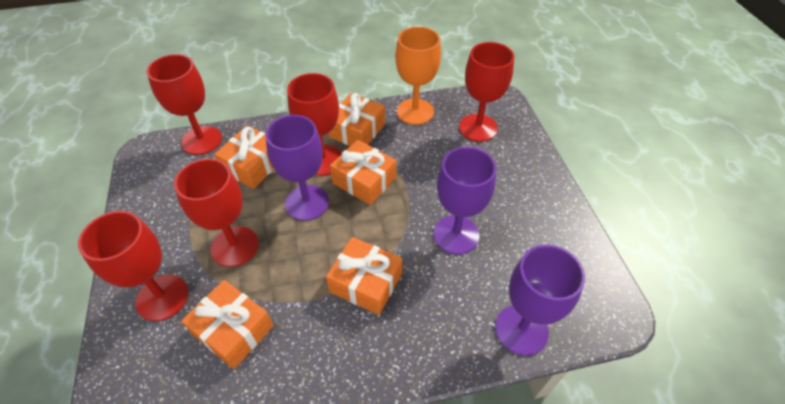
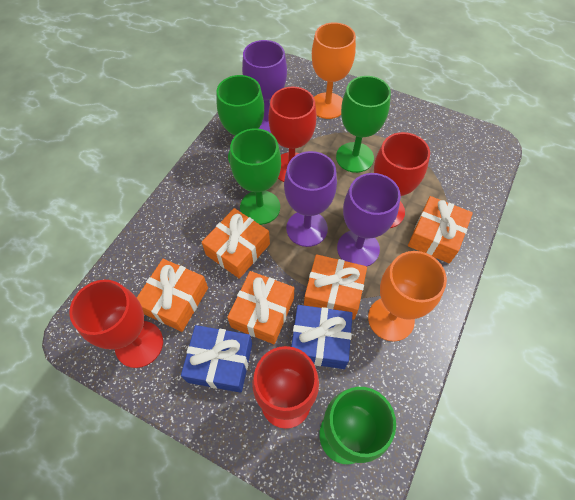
blue gift: none = 0 -> [181,325,252,393] [291,305,353,369] = 2
green goblet: none = 0 -> [216,75,264,163] [230,128,281,225] [319,387,396,464] [336,76,391,173] = 4
orange goblet: [395,27,441,125] = 1 -> [312,22,356,119] [368,251,447,341] = 2
red goblet: [78,211,188,321] [146,54,222,155] [174,158,259,267] [287,73,342,176] [459,42,514,142] = 5 -> [69,280,163,368] [252,346,319,429] [268,87,317,182] [374,132,430,228] = 4

